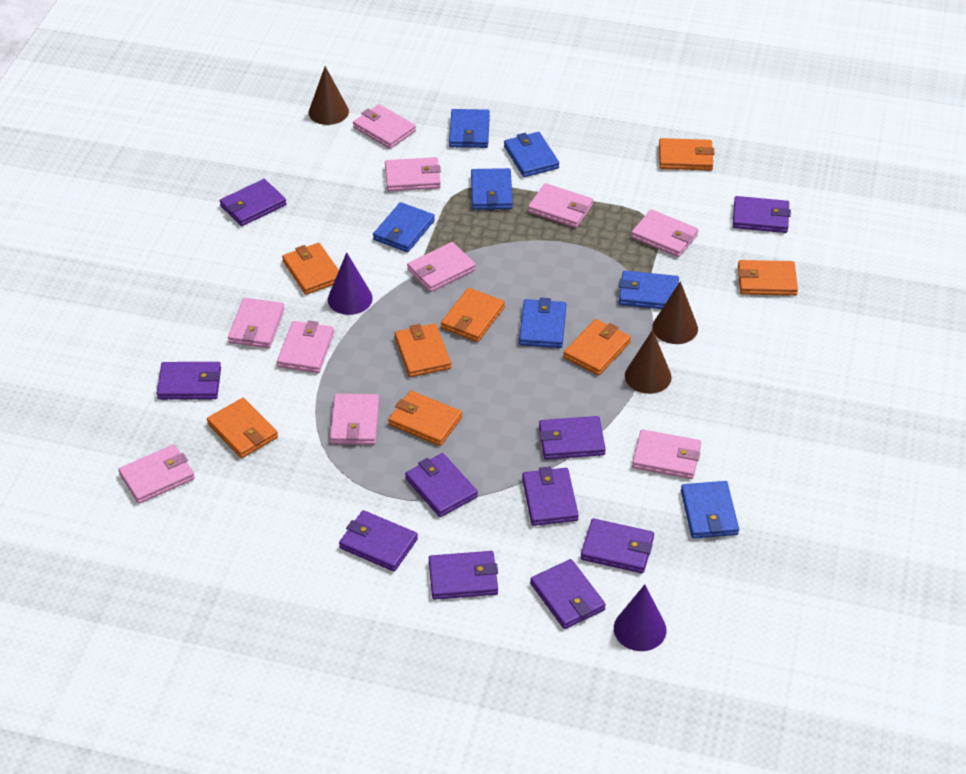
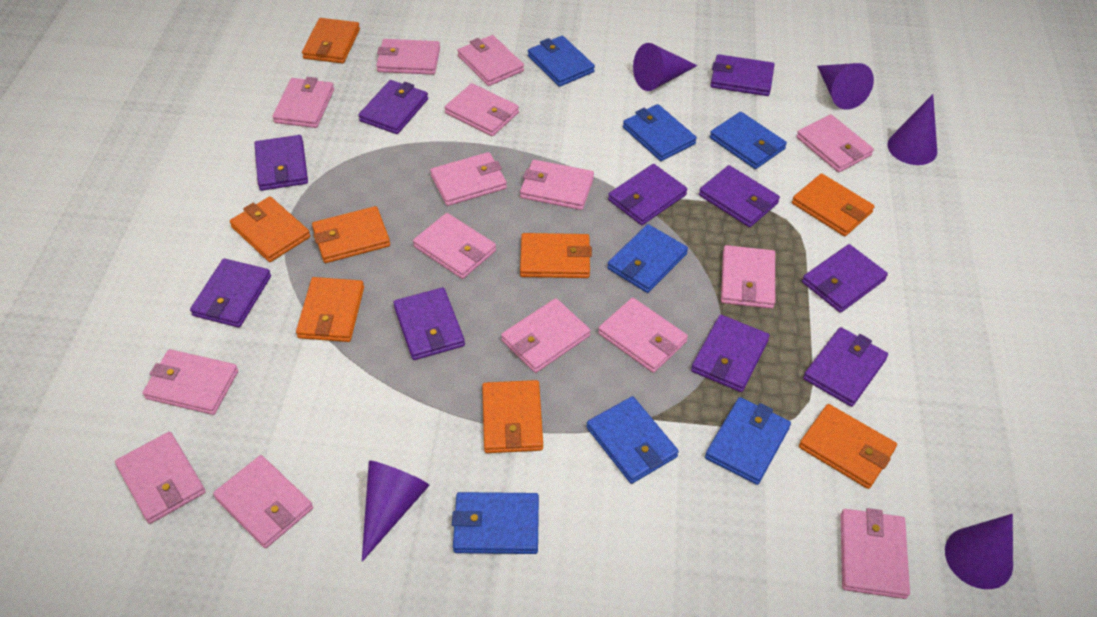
brown cone: [309,66,349,125] [625,330,672,394] [652,281,698,344] = 3 -> none = 0
pink wallet: [118,444,195,504] [228,298,285,348] [277,320,334,373] [330,394,379,445] [353,104,416,149] [385,157,441,191] [407,242,476,292] [528,183,593,228] [631,209,698,257] [632,429,701,479] = 10 -> [115,432,206,524] [143,349,238,415] [213,455,313,548] [272,77,334,128] [376,39,440,75] [413,213,496,279] [430,152,507,206] [445,83,519,136] [457,35,524,86] [501,298,590,373] [520,160,594,210] [598,298,688,373] [721,245,775,309] [796,115,874,172] [840,508,910,599] = 15
purple cone: [328,252,373,315] [614,585,667,651] = 2 -> [362,461,430,562] [633,43,698,91] [817,63,874,109] [887,94,937,165] [945,514,1013,589] = 5

